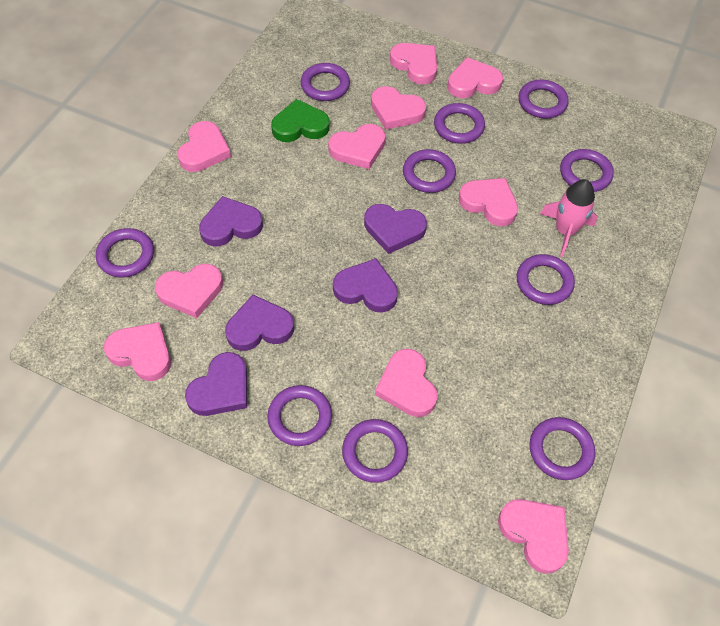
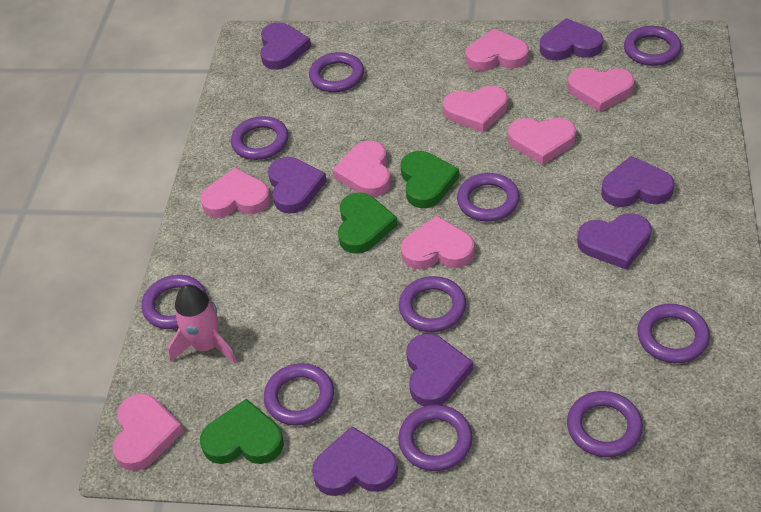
green heart: [271,99,330,142] = 1 -> [200,399,284,464] [338,192,398,254] [401,151,459,208] = 3
pink heart: [104,322,171,381] [155,264,223,318] [177,121,231,172] [328,124,386,169] [371,86,426,130] [375,349,438,417] [390,43,437,85] [447,57,503,98] [459,178,518,226] [498,499,569,574] = 10 -> [112,393,184,471] [200,168,271,218] [333,141,391,197] [401,216,475,269] [443,86,508,132] [466,29,529,71] [508,118,576,165] [567,67,635,112] = 8
purple heart: [185,352,247,416] [199,196,263,247] [225,295,294,351] [333,258,398,313] [364,204,427,254] = 5 -> [260,22,311,70] [268,157,327,214] [312,426,398,496] [406,334,473,406] [540,18,603,60] [577,213,651,270] [601,156,674,207] = 7

